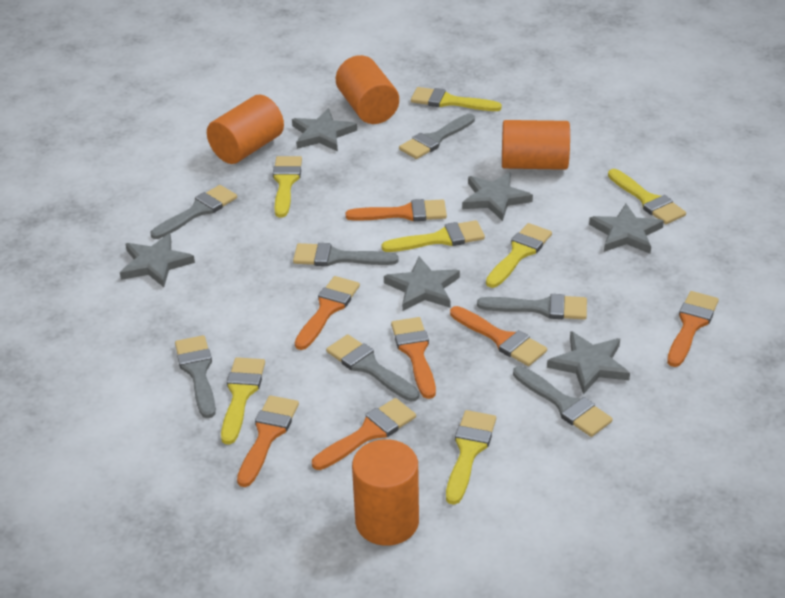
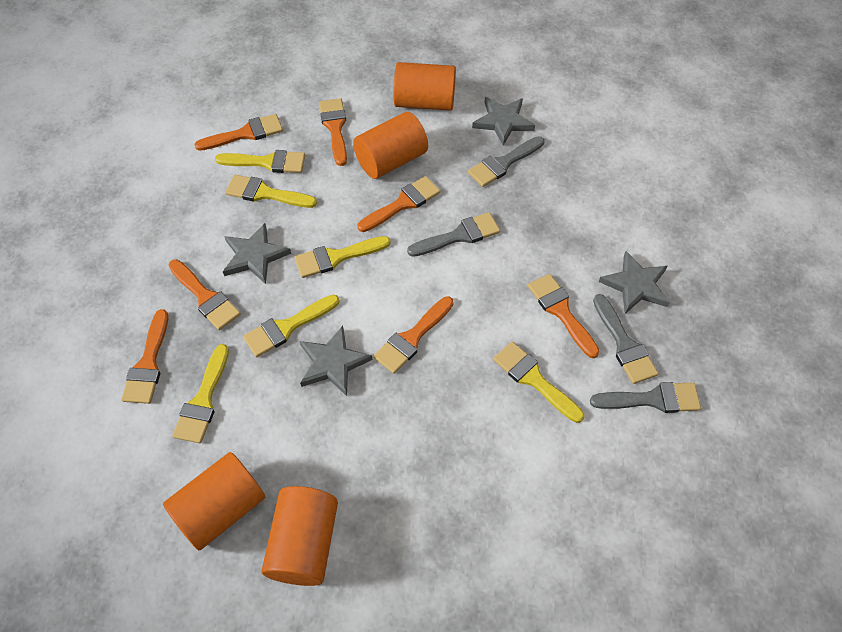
grey brush: [151,185,237,239] [175,335,216,418] [293,243,399,266] [326,334,419,402] [399,114,475,159] [477,294,587,320] [513,366,613,437] = 7 -> [407,212,500,257] [468,136,545,187] [590,382,701,413] [593,294,658,384] = 4
grey star: [120,234,195,287] [292,108,357,152] [384,256,460,311] [462,172,533,221] [547,331,630,394] [589,204,664,254] = 6 -> [222,223,291,284] [300,326,372,396] [472,97,535,146] [599,251,670,314] = 4
yellow brush: [221,357,265,445] [273,156,302,217] [381,220,485,252] [411,87,502,111] [446,410,496,505] [486,223,552,288] [608,169,686,224] = 7 -> [173,344,229,443] [215,150,305,173] [225,175,317,208] [243,294,340,357] [294,236,391,278] [493,341,584,423] = 6

